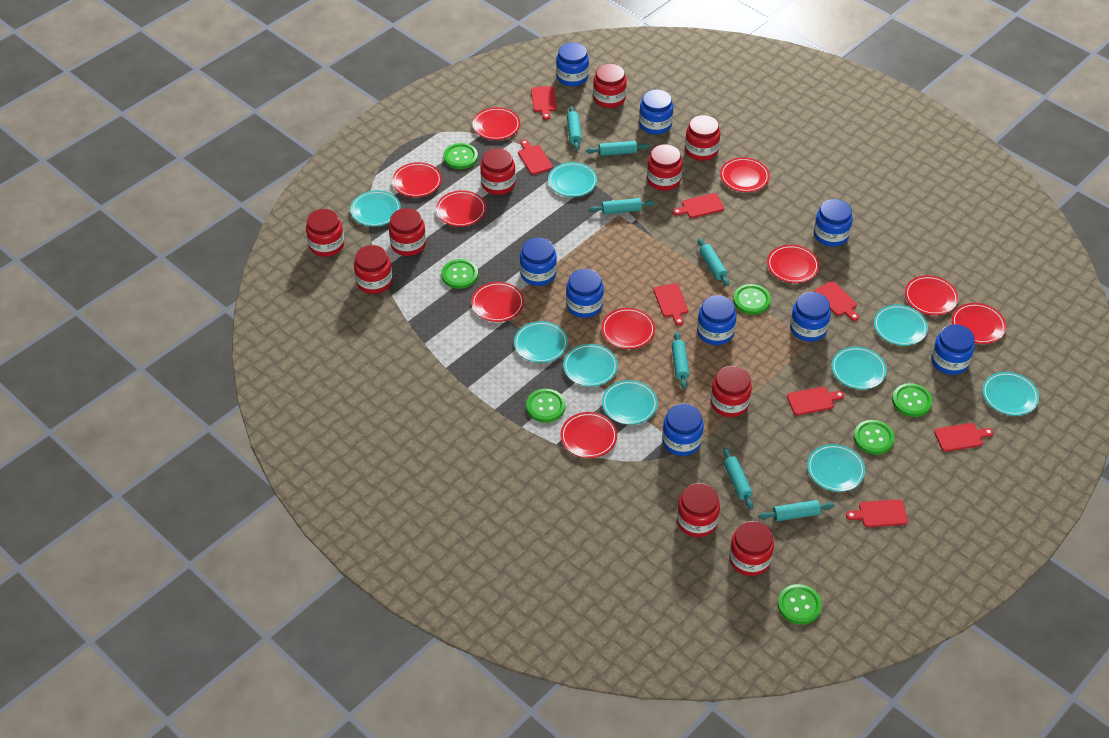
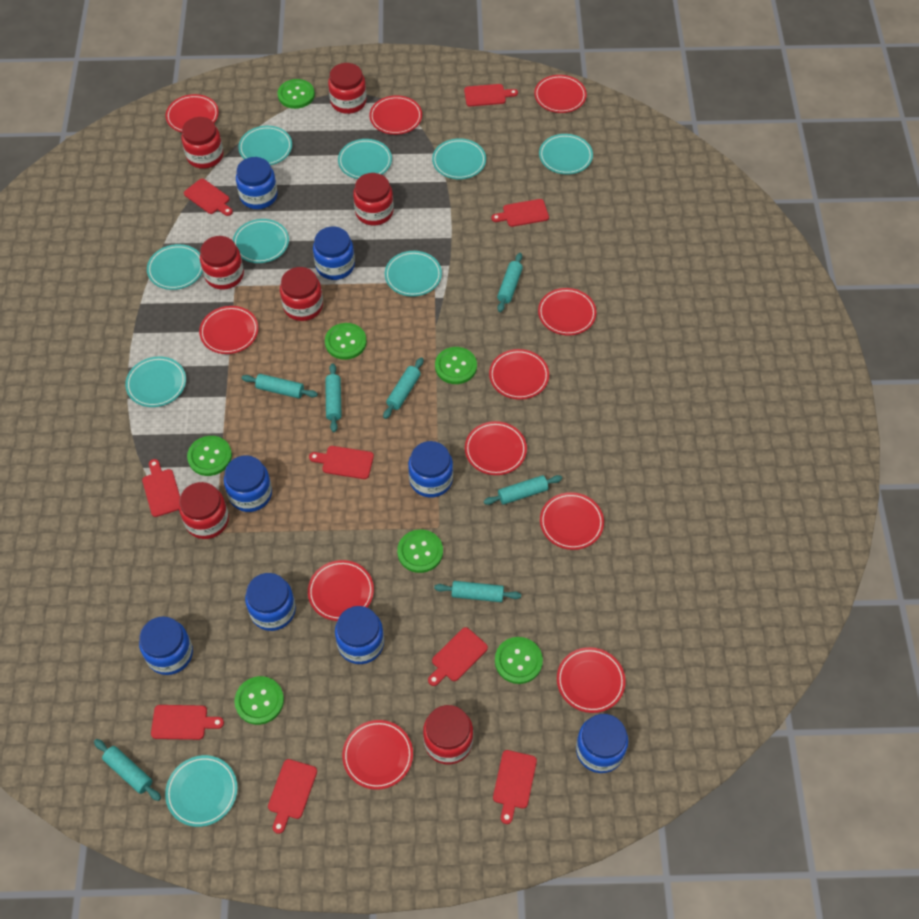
blue jar: [520,237,557,286] [556,42,589,86] [566,269,604,318] [639,89,673,135] [662,404,704,456] [697,295,736,345] [790,292,831,342] [814,199,853,247] [931,324,975,375] = 9 -> [139,616,193,675] [224,455,272,512] [236,157,278,209] [245,573,296,631] [313,226,355,280] [335,606,384,664] [408,441,453,498] [576,714,628,773] = 8
red cutting board: [518,140,553,175] [531,86,557,120] [653,283,688,326] [673,193,724,218] [787,387,844,416] [814,281,859,321] [846,499,908,527] [934,423,994,452] = 8 -> [142,459,180,517] [151,705,224,740] [184,179,233,216] [268,759,317,834] [309,446,374,479] [428,627,488,686] [464,84,518,106] [491,199,549,227] [493,750,537,824] = 9
red jar: [306,209,344,257] [354,245,393,294] [389,208,426,256] [480,148,516,195] [593,64,627,108] [647,144,683,191] [677,483,720,537] [685,115,720,161] [711,366,752,417] [729,521,774,576] = 10 -> [179,482,229,539] [181,117,223,169] [200,236,244,289] [280,267,323,321] [328,63,367,114] [353,173,393,225] [423,705,473,764] = 7
red plate: [392,162,442,197] [436,190,486,227] [471,282,524,322] [473,107,520,140] [561,412,617,458] [602,308,655,349] [720,157,770,192] [767,245,819,283] [905,275,958,315] [952,303,1006,344] = 10 -> [166,94,219,133] [199,306,259,354] [308,560,374,621] [342,720,413,790] [369,95,422,135] [465,421,527,475] [489,349,549,400] [534,75,587,113] [538,288,597,335] [540,492,604,550] [557,647,626,713] = 11

